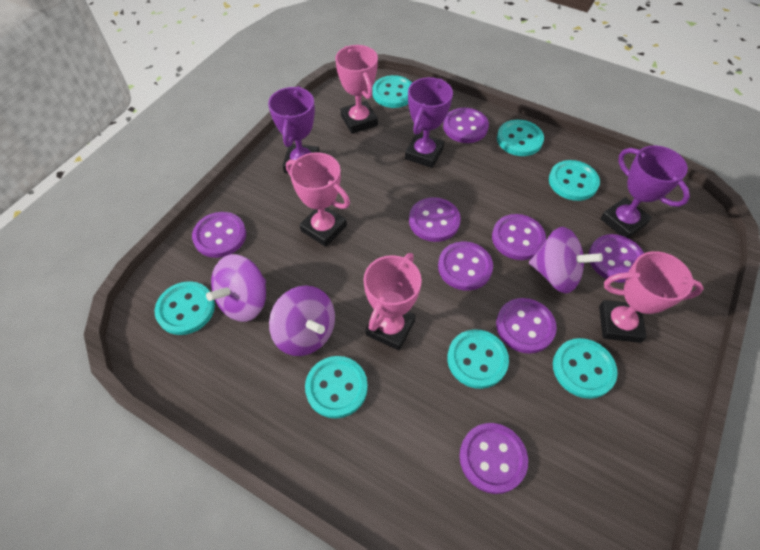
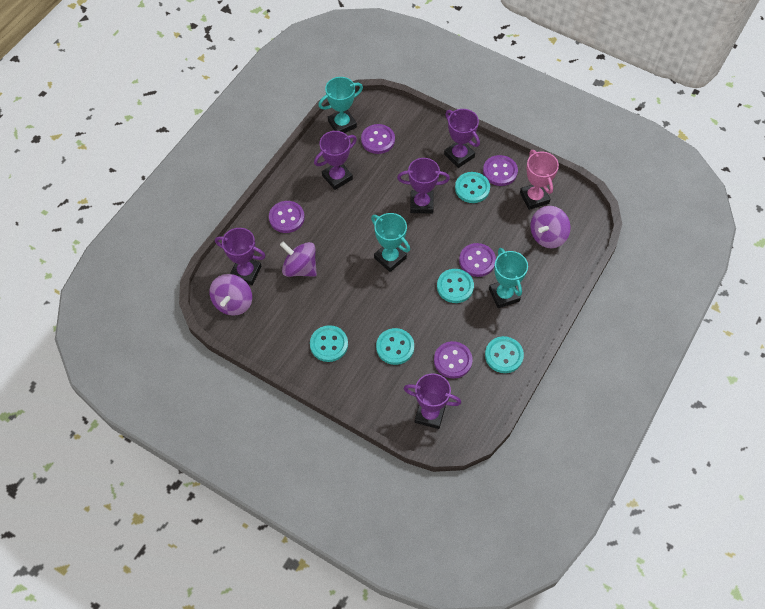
pink trophy: [286,152,350,247] [335,45,378,134] [363,253,422,351] [599,251,704,343] = 4 -> [520,150,559,210] = 1
purple button: [192,212,246,258] [409,197,461,242] [438,242,493,291] [443,108,489,143] [459,423,528,494] [492,214,546,260] [496,298,557,354] [588,234,644,283] = 8 -> [269,201,305,233] [361,124,395,154] [434,341,473,379] [459,243,496,277] [483,155,518,186] = 5
purple trophy: [268,86,320,173] [405,77,453,168] [600,145,690,238] = 3 -> [215,228,266,285] [314,131,357,190] [397,158,450,214] [404,373,461,429] [444,109,480,168] = 5
turquoise button: [154,281,215,335] [305,356,368,419] [372,75,412,108] [447,329,509,389] [497,120,544,156] [549,160,600,201] [553,338,618,399] = 7 -> [310,325,348,362] [376,328,414,365] [437,269,474,303] [455,172,490,203] [485,336,524,373] = 5
turquoise trophy: none = 0 -> [318,77,363,133] [371,213,410,272] [489,248,528,308] = 3

